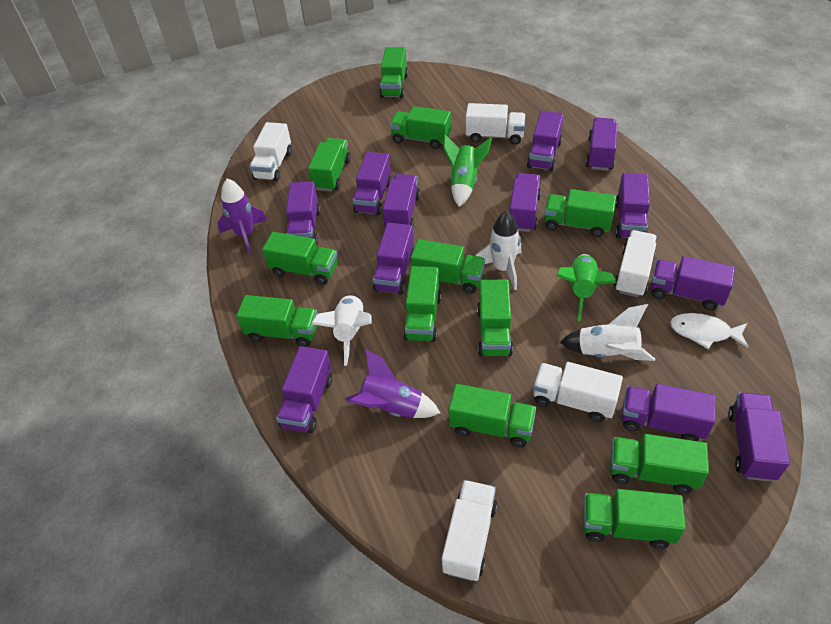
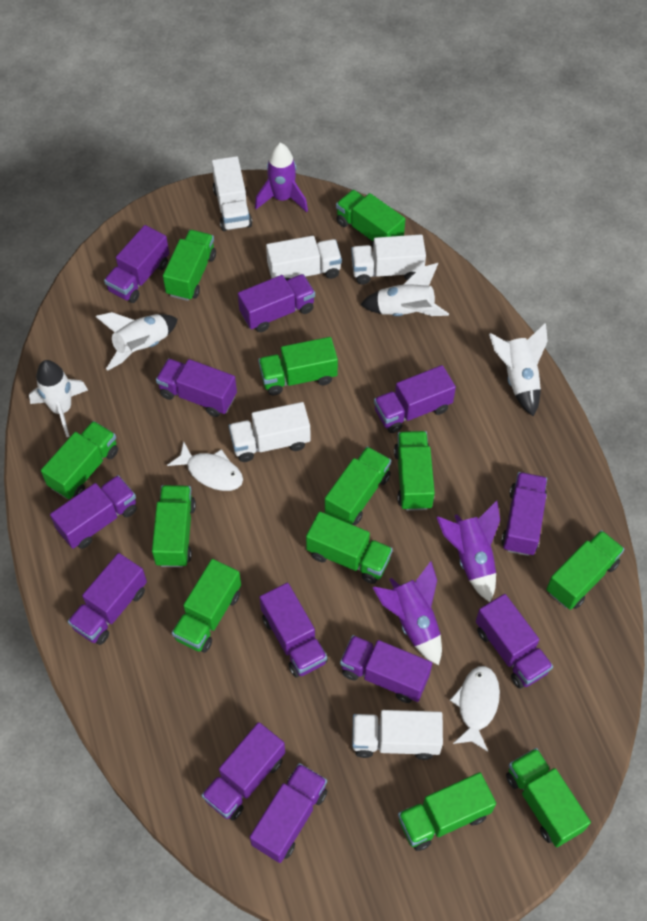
green rocket: [444,134,492,207] [556,254,616,321] = 2 -> none = 0
purple rocket: [217,178,268,255] [345,349,440,418] = 2 -> [255,143,308,213] [372,561,442,665] [436,501,500,602] = 3
white fish: [670,313,748,349] = 1 -> [167,441,243,491] [450,666,500,752] = 2
white rocket: [312,294,372,366] [476,211,521,290] [560,304,655,361] = 3 -> [29,360,88,437] [96,312,178,370] [360,263,449,316] [489,323,548,416] = 4

